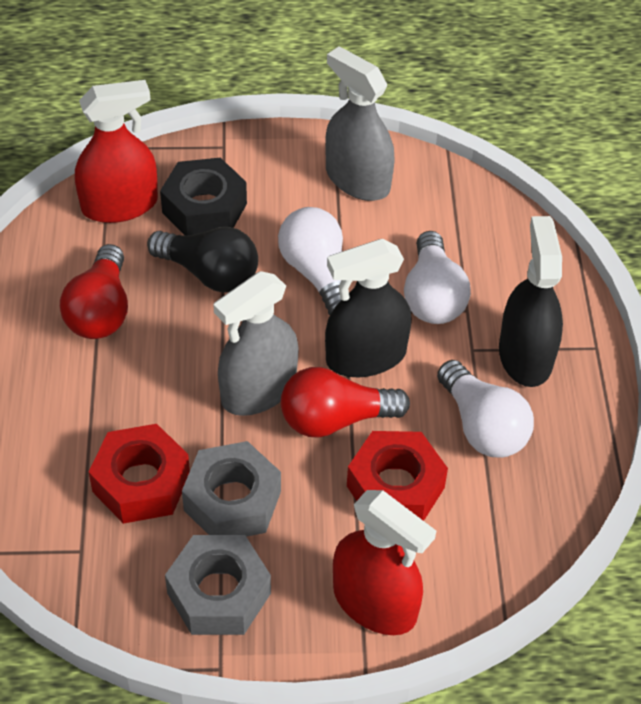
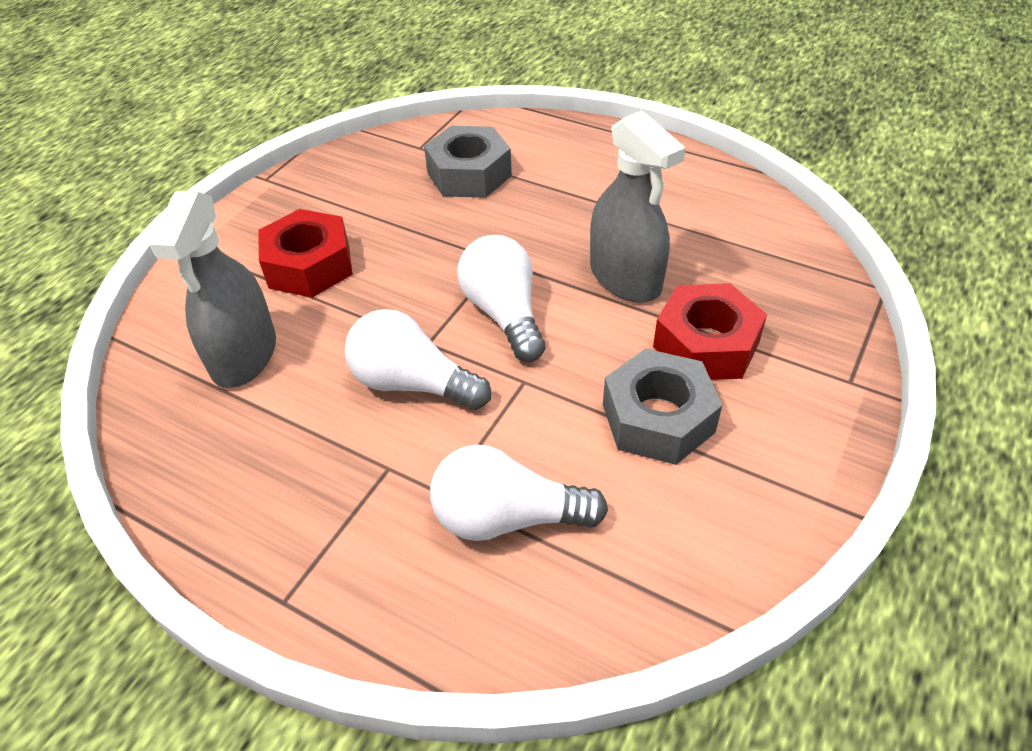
black light bulb: [147,227,258,293] = 1 -> none = 0
black nut: [160,158,247,236] = 1 -> none = 0
black spray bottle: [325,239,412,377] [499,216,563,387] = 2 -> none = 0
red light bulb: [60,244,128,339] [281,367,410,438] = 2 -> none = 0
red spray bottle: [75,80,158,223] [333,490,436,635] = 2 -> none = 0

